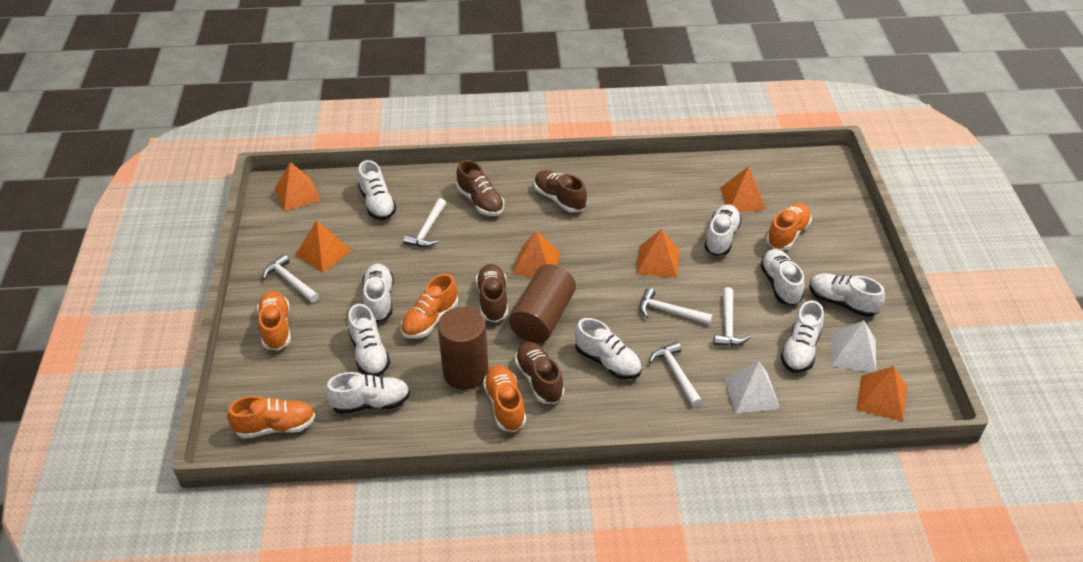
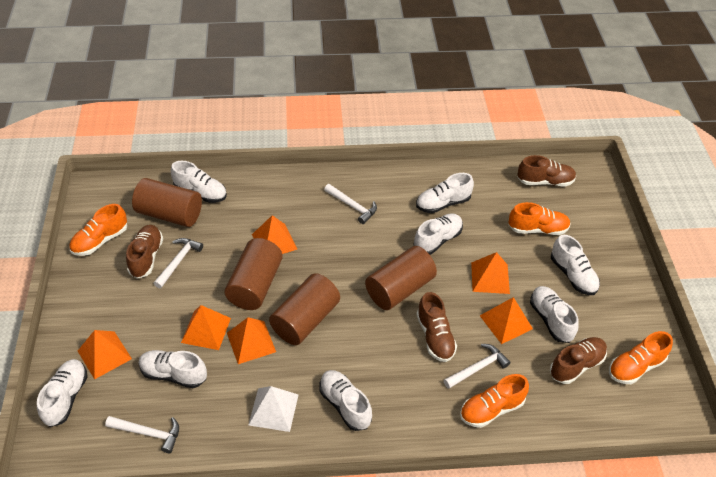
brown cylinder: [438,307,489,390] [509,264,576,343] = 2 -> [132,178,202,227] [224,238,283,310] [269,273,340,345] [365,246,437,310] = 4
orange shoe: [227,396,316,439] [257,291,291,351] [401,274,458,339] [483,365,526,432] [766,203,812,250] = 5 -> [69,204,127,256] [460,374,529,428] [509,202,571,235] [609,331,673,384] = 4
white hammer: [263,254,319,303] [403,198,446,247] [640,288,712,325] [649,342,702,407] [713,287,750,346] = 5 -> [105,416,179,453] [153,238,203,288] [324,184,377,224] [444,344,511,389] = 4
white pyramid: [724,361,780,414] [831,320,876,372] = 2 -> [248,386,298,432] = 1
white shoe: [325,372,410,414] [348,304,390,377] [358,160,397,220] [362,264,394,322] [575,318,642,379] [704,204,742,256] [760,249,804,306] [781,300,824,373] [809,273,885,317] = 9 -> [37,359,88,427] [139,350,207,388] [171,161,227,203] [319,370,372,431] [413,213,463,255] [416,173,474,213] [530,286,579,343] [551,235,600,295] = 8

